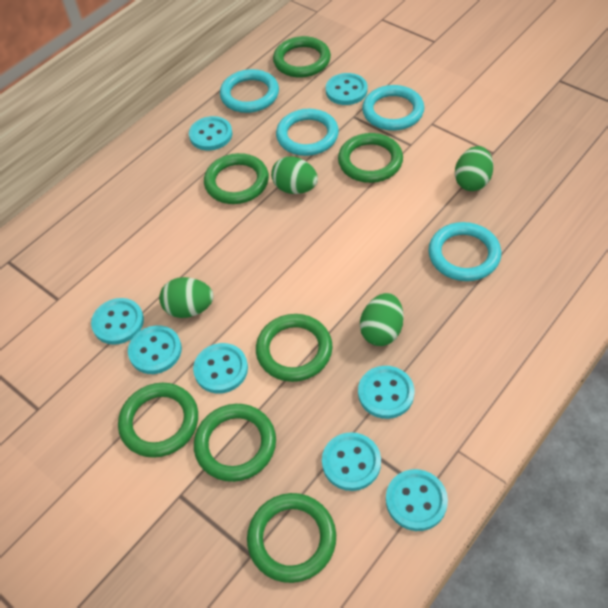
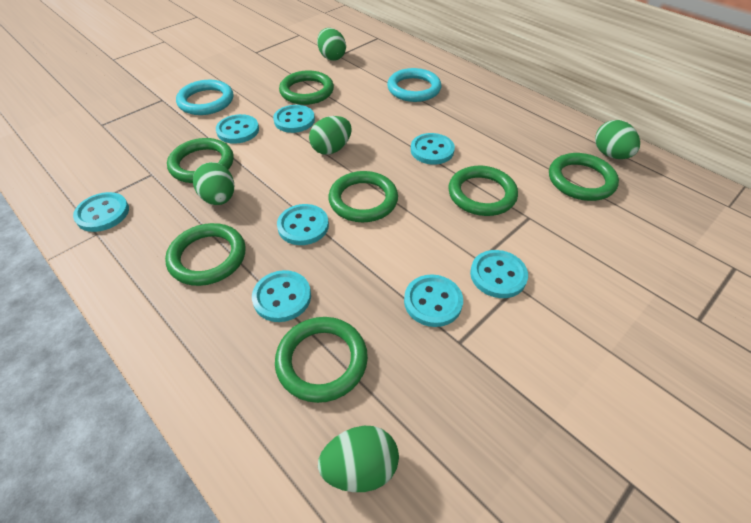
green egg: [159,277,214,318] [271,157,318,194] [360,293,404,346] [455,146,493,191] = 4 -> [193,162,234,205] [309,116,352,155] [317,28,346,61] [318,426,399,492] [595,120,640,159] = 5
turquoise ring: [220,69,279,113] [276,109,339,156] [362,85,424,131] [428,222,501,281] = 4 -> [176,80,233,115] [387,68,441,102] = 2

